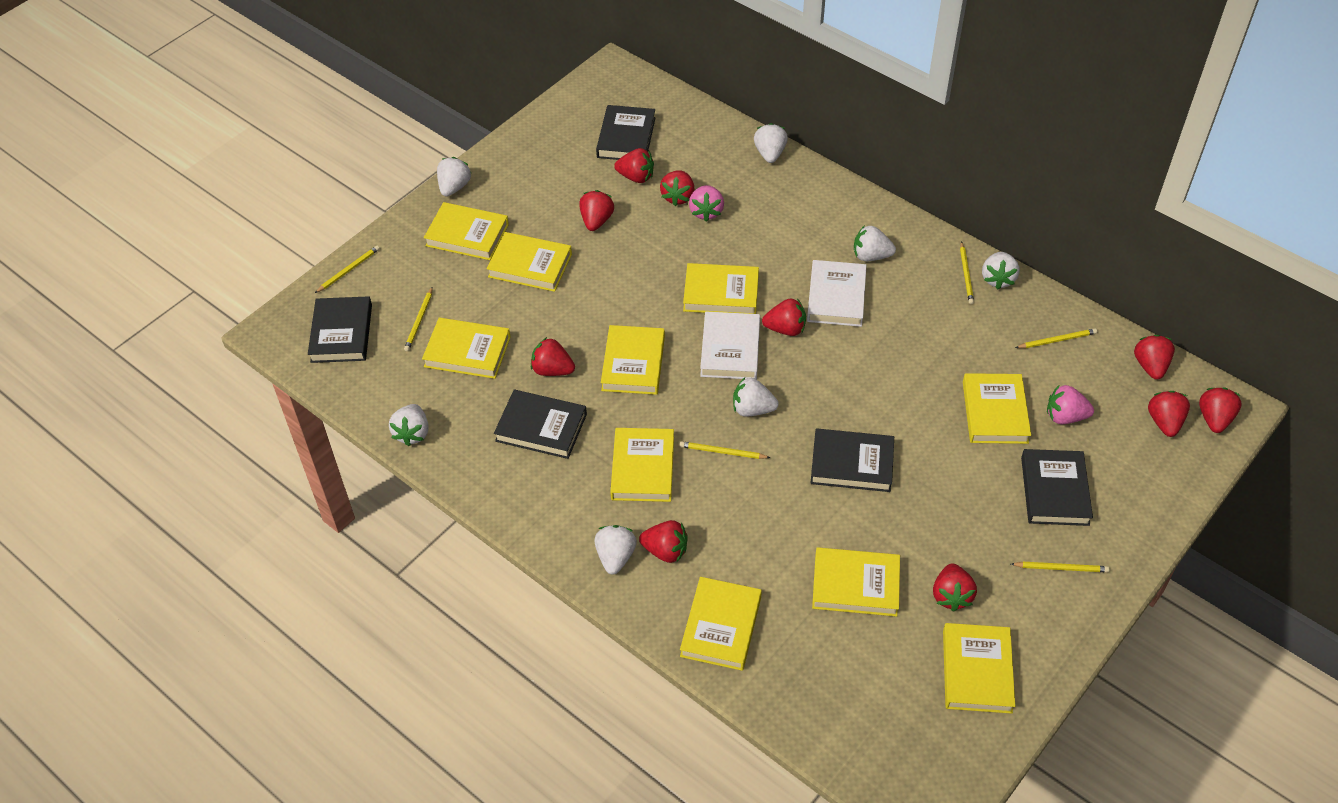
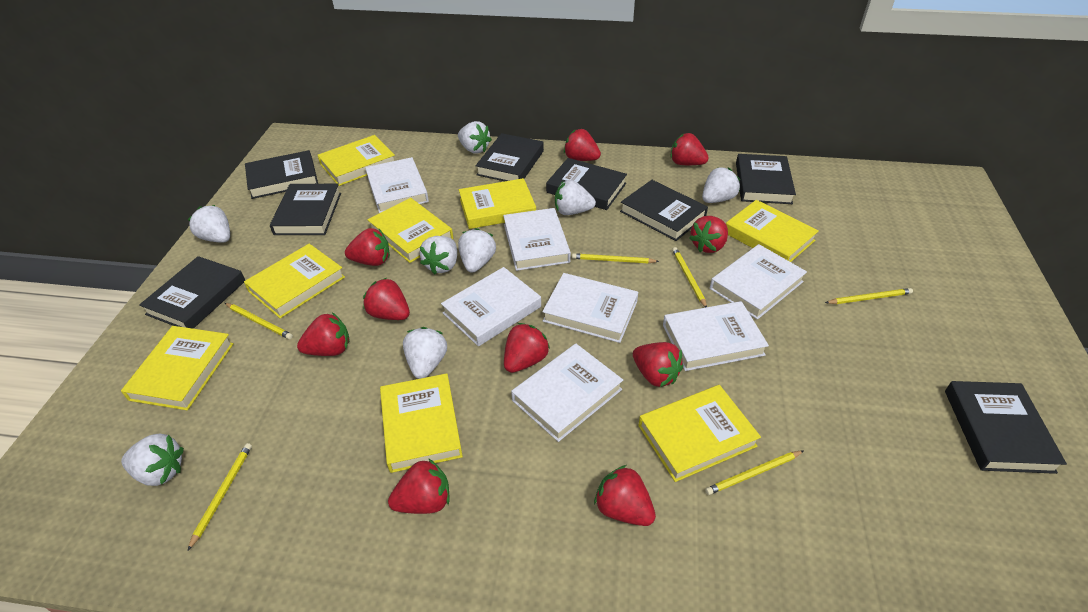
black book: [308,296,372,363] [494,390,587,459] [596,105,656,160] [811,428,894,492] [1021,449,1093,526] = 5 -> [139,256,245,329] [245,150,318,199] [270,184,341,235] [476,133,544,181] [546,158,627,210] [620,180,708,241] [736,154,796,204] [945,381,1067,474] = 8
pink strawberry: [689,185,724,222] [1047,384,1094,424] = 2 -> none = 0
white book: [700,312,760,379] [807,260,867,327] = 2 -> [365,157,429,213] [441,267,541,346] [503,208,571,271] [511,344,623,442] [542,273,638,343] [663,301,769,371] [710,244,807,320] = 7
white strawberry: [389,404,429,446] [437,157,471,197] [595,525,637,574] [733,377,779,417] [754,123,788,163] [854,225,896,261] [982,252,1020,290] = 7 -> [121,434,184,486] [188,205,230,243] [403,327,447,379] [420,236,457,274] [458,121,492,154] [458,228,496,273] [555,180,596,215] [702,167,740,203] = 8
yellow book: [422,318,510,379] [424,202,509,260] [487,232,572,292] [601,325,665,395] [610,428,674,502] [680,577,762,671] [683,263,759,314] [812,547,900,617] [943,623,1015,714] [963,373,1031,444] = 10 -> [121,326,234,411] [244,244,345,318] [318,135,395,186] [368,198,453,263] [380,373,463,473] [459,178,536,229] [638,385,761,482] [726,200,819,262] = 8

